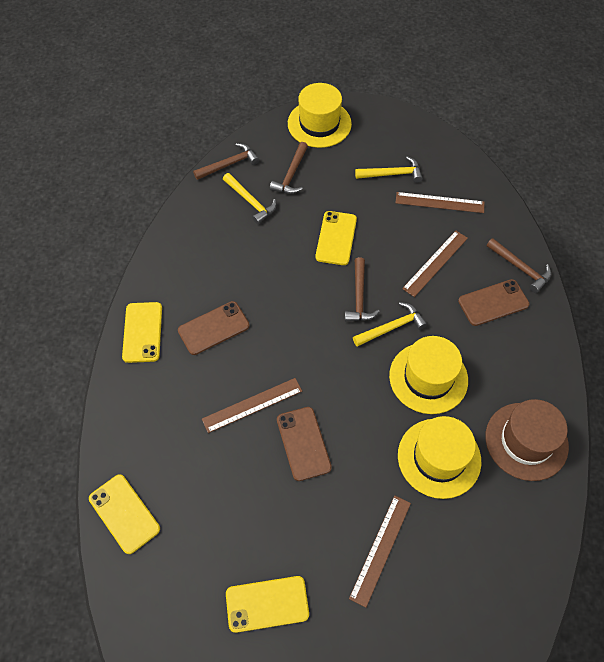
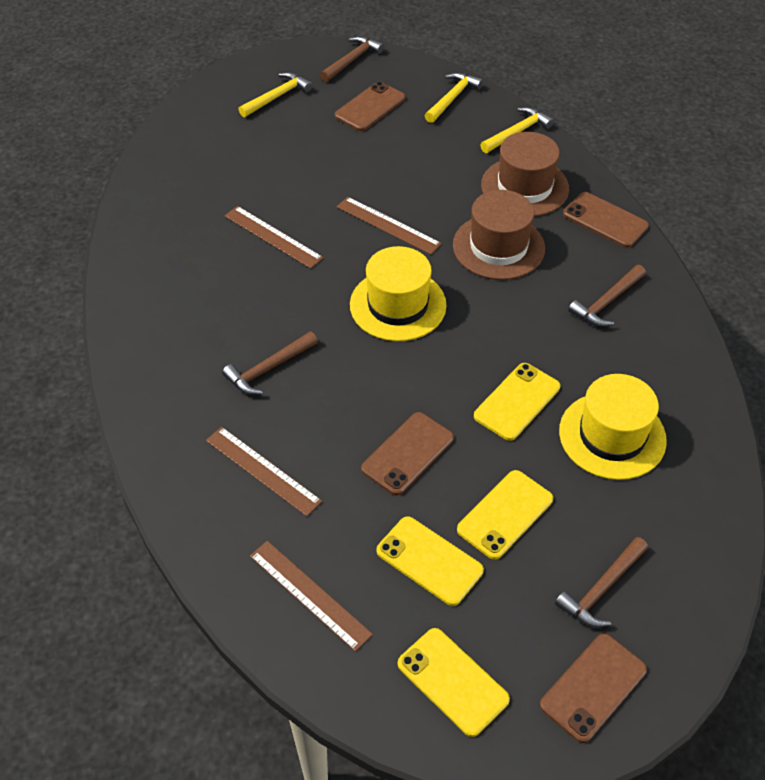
brown hat: [485,399,569,481] = 1 -> [453,190,545,280] [481,132,569,217] = 2
brown phone: [178,301,250,355] [277,407,332,481] [458,279,530,326] = 3 -> [335,81,406,131] [361,412,454,496] [540,633,647,743] [563,192,649,248] = 4
yellow hat: [288,83,352,148] [389,336,468,414] [398,416,481,499] = 3 -> [350,246,447,341] [559,374,667,480] = 2

